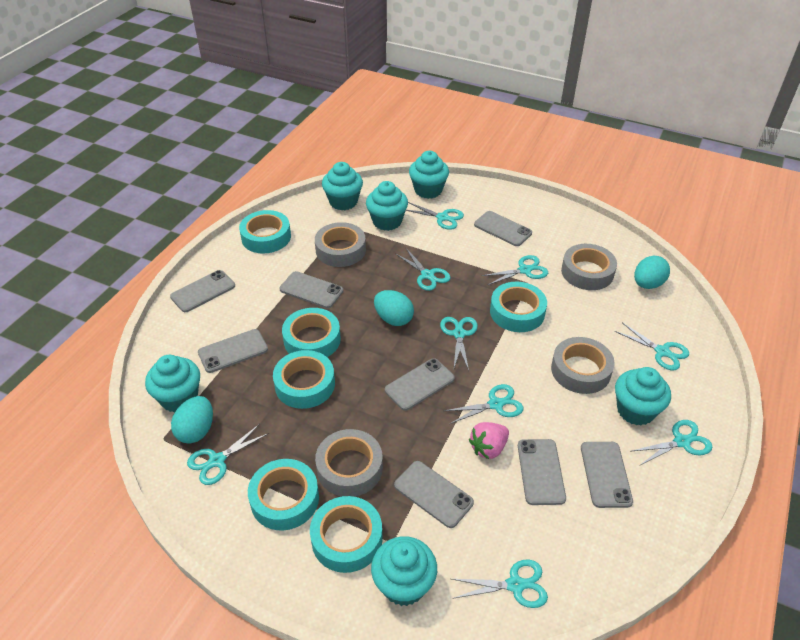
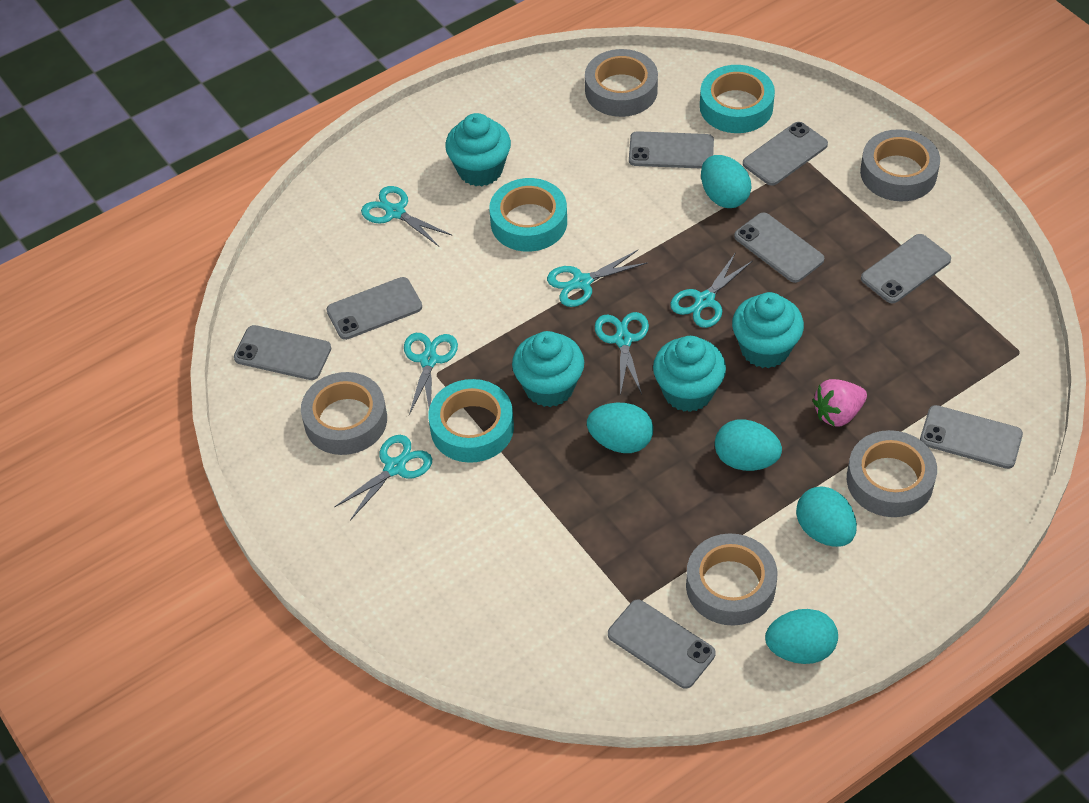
grey tape: [315,222,366,267] [315,429,383,497] [551,337,615,394] [561,244,617,290] = 4 -> [301,372,387,455] [585,49,658,117] [686,533,777,626] [847,430,937,517] [860,129,940,202] = 5
turquoise cupcake: [145,355,200,413] [322,162,363,210] [366,181,408,231] [371,536,437,606] [409,151,449,199] [615,367,671,425] = 6 -> [445,113,511,186] [512,331,584,407] [653,336,726,412] [732,292,804,368] = 4
turquoise egg: [171,396,213,444] [374,290,414,326] [634,256,670,289] = 3 -> [587,403,653,453] [701,155,751,208] [715,419,782,471] [765,609,838,664] [796,487,857,547] = 5
turquoise scissors: [187,424,269,485] [395,248,450,291] [406,202,464,230] [440,317,478,371] [444,384,523,424] [452,560,548,608] [482,255,548,285] [614,323,689,370] [630,420,712,465] = 9 -> [335,435,432,520] [361,186,453,246] [404,333,458,415] [547,250,647,307] [595,312,649,396] [670,252,752,328] = 6
turquoise tape: [239,210,291,254] [248,459,319,530] [273,350,335,409] [282,308,341,357] [310,496,383,573] [490,282,547,332] = 6 -> [428,379,514,463] [489,178,567,252] [700,65,775,133] = 3

